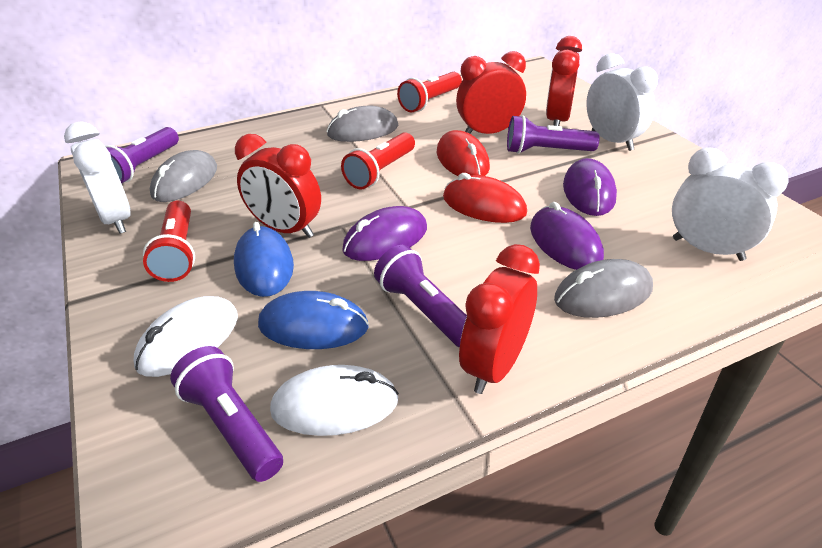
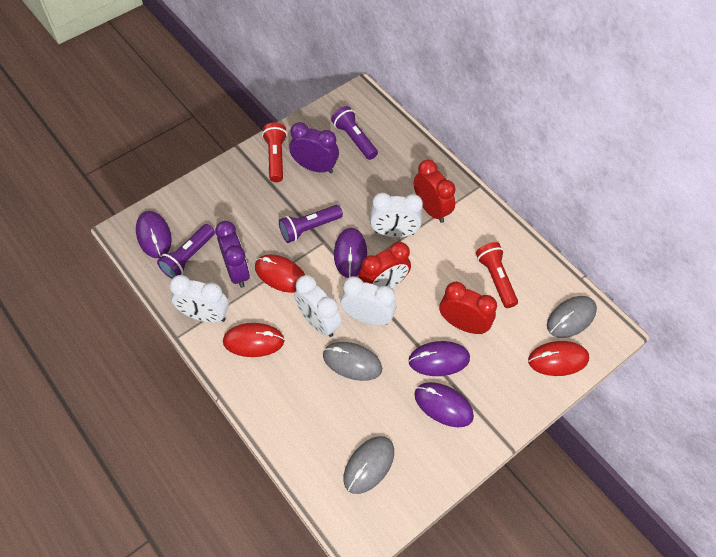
blue mouse: [234,222,294,297] [258,291,369,349] = 2 -> none = 0
purple clock: none = 0 -> [215,221,250,288] [289,122,339,173] = 2
purple flashlight: [105,127,179,184] [170,346,283,482] [374,245,467,347] [507,115,600,154] = 4 -> [157,224,215,279] [279,205,343,243] [331,106,378,160] = 3
purple mouse: [342,206,427,261] [530,202,604,270] [563,158,617,216] = 3 -> [136,211,172,258] [334,228,367,278] [409,341,470,376] [414,382,474,427] = 4
red clock: [235,134,321,238] [456,51,526,134] [459,244,540,394] [546,36,582,126] = 4 -> [358,242,411,288] [414,160,456,223] [439,282,497,334] = 3
red flashlight: [143,201,195,282] [341,132,415,189] [397,72,462,112] = 3 -> [262,123,287,182] [476,242,518,308] = 2
red mouse: [437,130,490,176] [443,173,527,223] = 2 -> [223,323,285,357] [255,254,305,293] [528,341,589,376] = 3
white clock: [64,121,131,234] [586,53,658,151] [672,147,788,261] = 3 -> [170,275,229,323] [294,275,341,337] [340,276,397,325] [370,193,423,238] = 4
white mouse: [134,296,238,377] [270,365,399,436] = 2 -> none = 0

